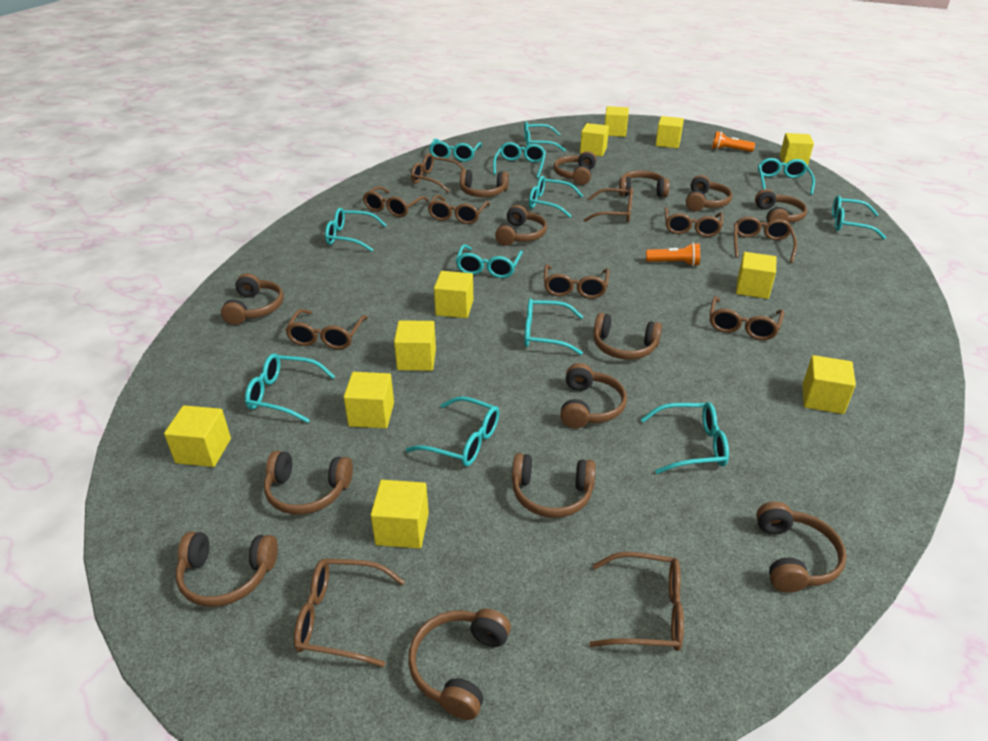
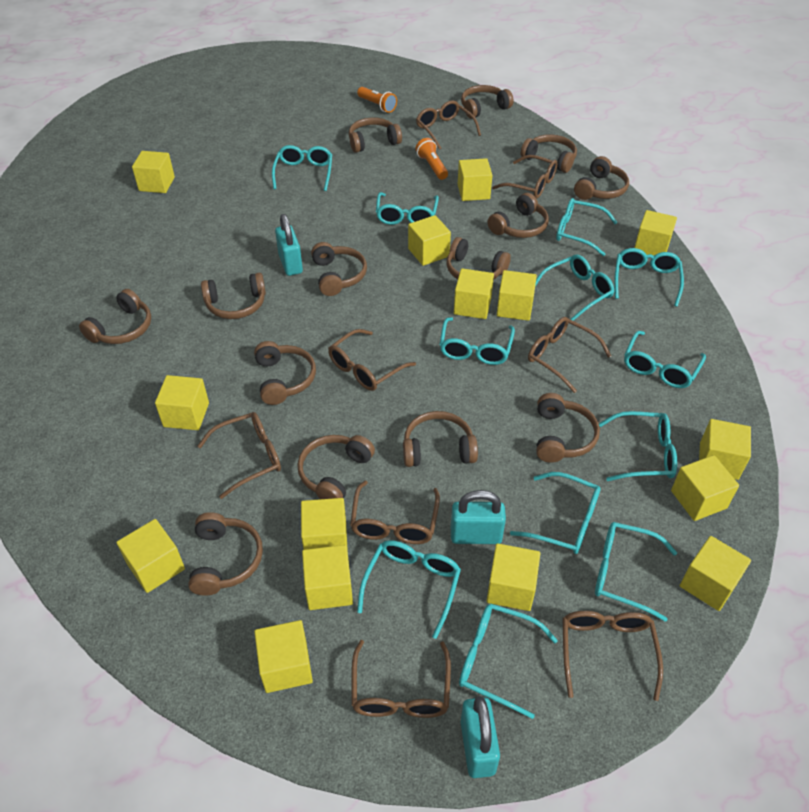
brown glasses: [285,309,368,349] [294,558,405,667] [363,186,429,217] [411,153,465,193] [428,195,490,224] [544,264,610,299] [584,187,633,222] [589,552,684,651] [665,207,723,237] [710,296,784,340] [734,217,797,263] = 11 -> [198,412,281,499] [328,329,416,391] [350,481,440,544] [351,640,451,718] [416,100,481,150] [492,155,558,199] [528,317,611,393] [563,611,663,701] = 8
turquoise padlock: none = 0 -> [275,214,303,276] [451,490,506,544] [461,696,500,778] = 3
yellow cube: [164,405,231,467] [343,372,394,428] [370,480,429,549] [394,320,436,371] [434,271,473,318] [580,123,609,156] [605,106,629,137] [655,116,684,148] [736,252,777,299] [780,133,814,166] [802,355,856,414] = 11 -> [116,519,185,593] [132,151,175,193] [155,375,209,430] [254,620,313,693] [301,498,348,551] [302,545,353,610] [408,215,451,266] [454,268,494,319] [458,158,492,201] [486,543,540,611] [497,270,537,321] [634,210,677,256] [671,455,739,521] [680,536,751,611] [699,419,751,480] = 15

